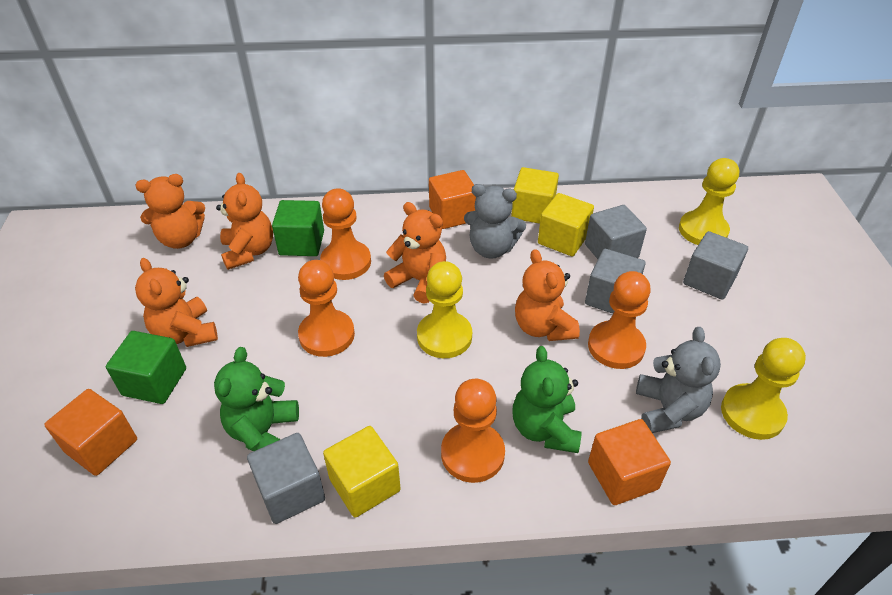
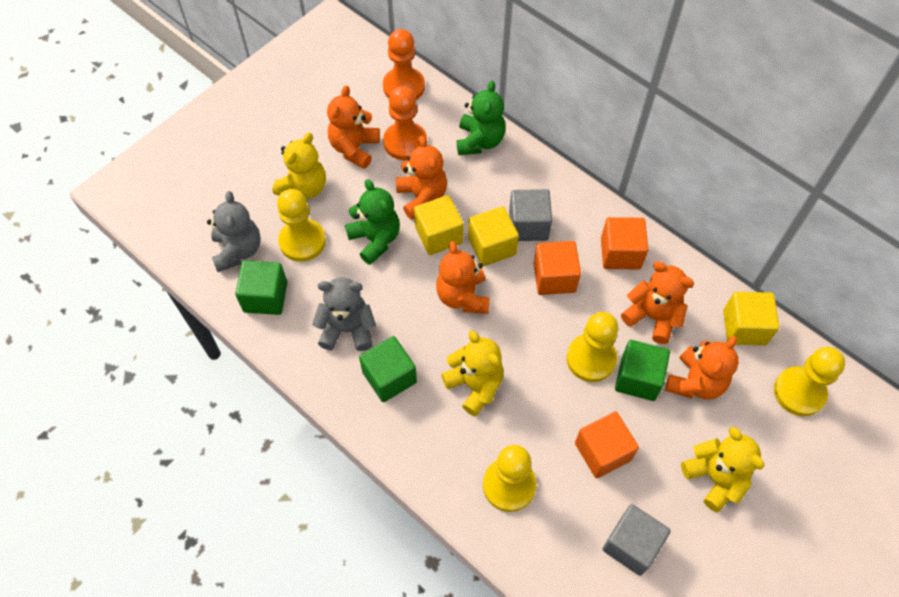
green cube: [106,331,186,404] [272,200,324,256] = 2 -> [235,260,287,315] [359,336,417,402] [615,340,670,401] = 3
grey cube: [247,433,325,524] [585,205,647,259] [585,249,645,314] [683,231,748,300] = 4 -> [509,189,552,241] [603,504,671,576] = 2
orange pawn: [298,260,355,357] [320,188,371,280] [441,379,505,483] [588,271,651,369] = 4 -> [383,29,425,100] [383,86,427,160] = 2
yellow pawn: [417,261,472,358] [679,158,739,245] [721,338,806,440] = 3 -> [277,189,326,262] [483,445,537,512] [566,312,618,382] [774,347,845,416] = 4
yellow teddy bear: none = 0 -> [273,132,326,199] [441,331,504,416] [681,427,764,512] = 3

